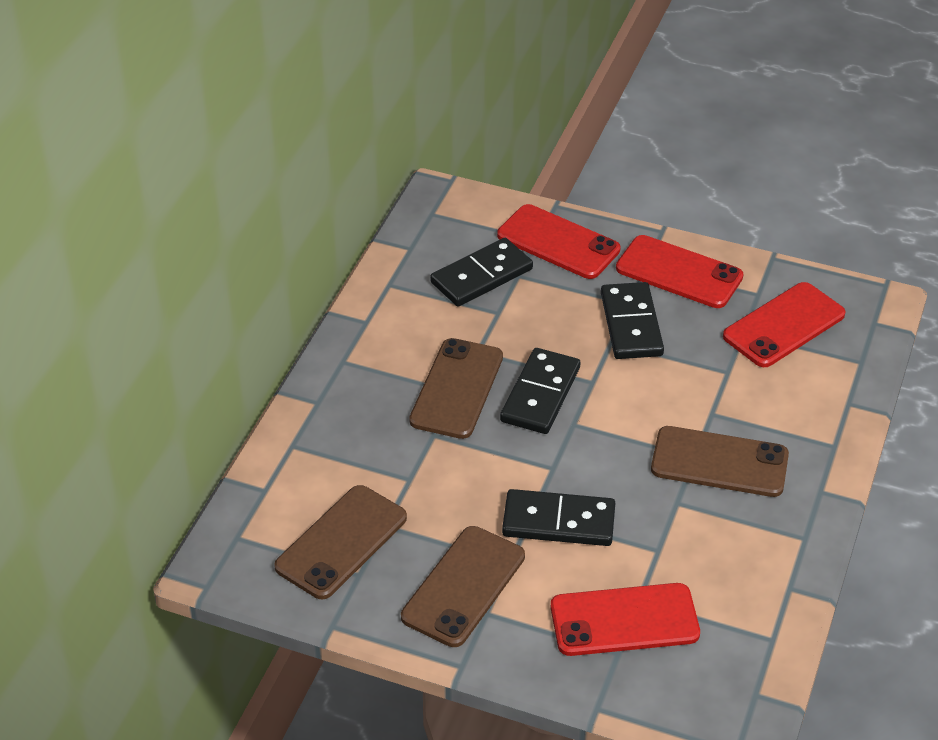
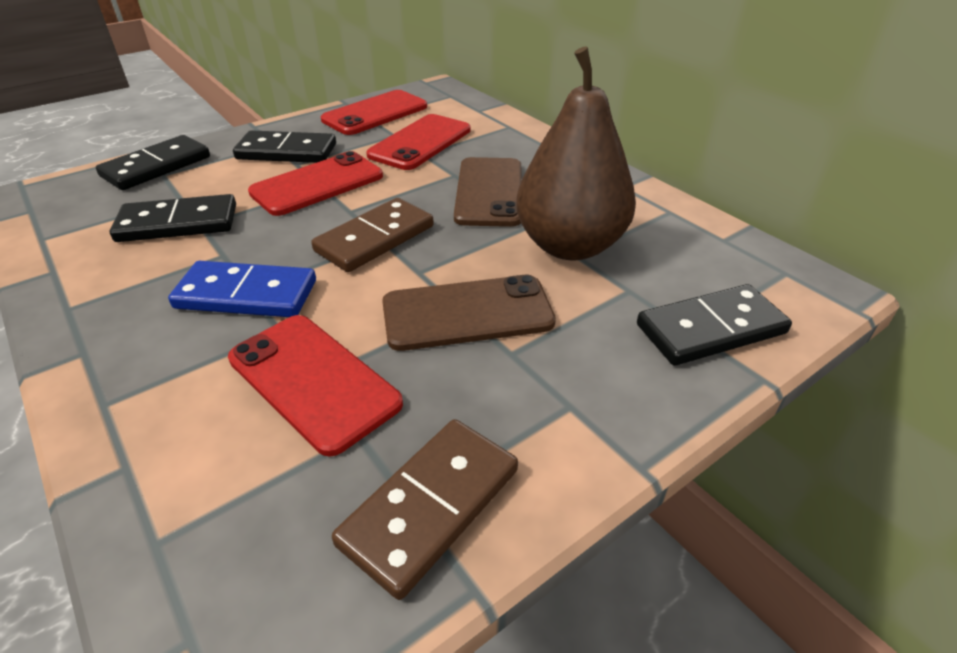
blue domino: none = 0 -> [168,261,316,317] = 1
brown domino: none = 0 -> [311,198,434,272] [332,419,518,600] = 2
brown pear: none = 0 -> [516,46,636,260] = 1
brown phone: [274,485,407,599] [401,526,525,647] [409,338,503,439] [651,426,789,497] = 4 -> [382,275,556,351] [454,157,522,227] = 2

